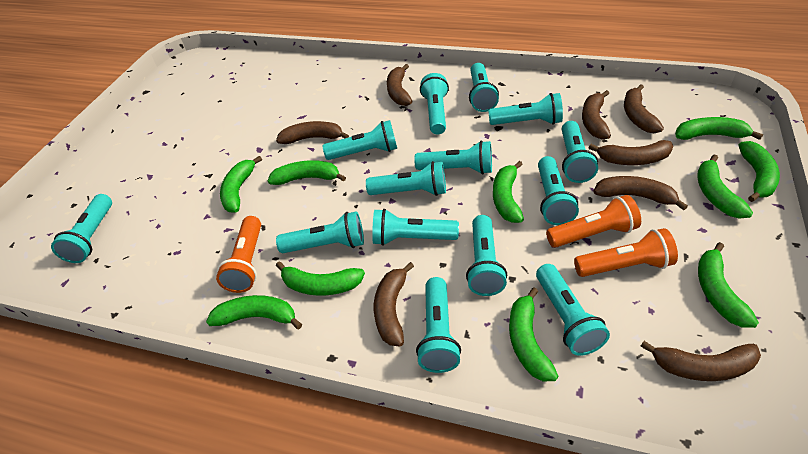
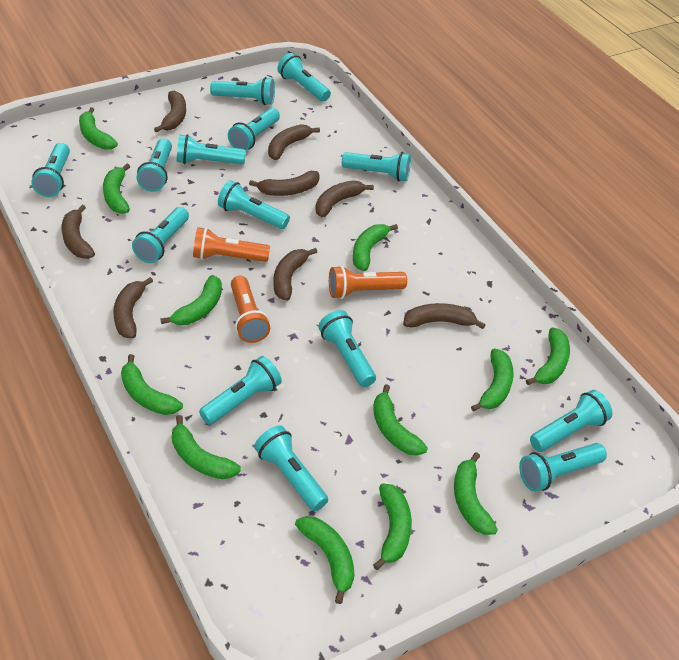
green banana: [206,295,302,329] [220,156,262,213] [268,160,346,185] [276,261,365,296] [493,161,524,223] [509,287,558,381] [675,117,763,140] [697,154,753,219] [698,242,759,328] [739,141,780,202] = 10 -> [79,107,118,150] [103,164,130,214] [121,354,183,415] [160,275,222,325] [172,415,241,479] [295,516,354,604] [353,224,398,271] [373,384,428,456] [373,484,412,570] [454,452,498,535] [471,349,514,412] [526,327,570,385] = 12

